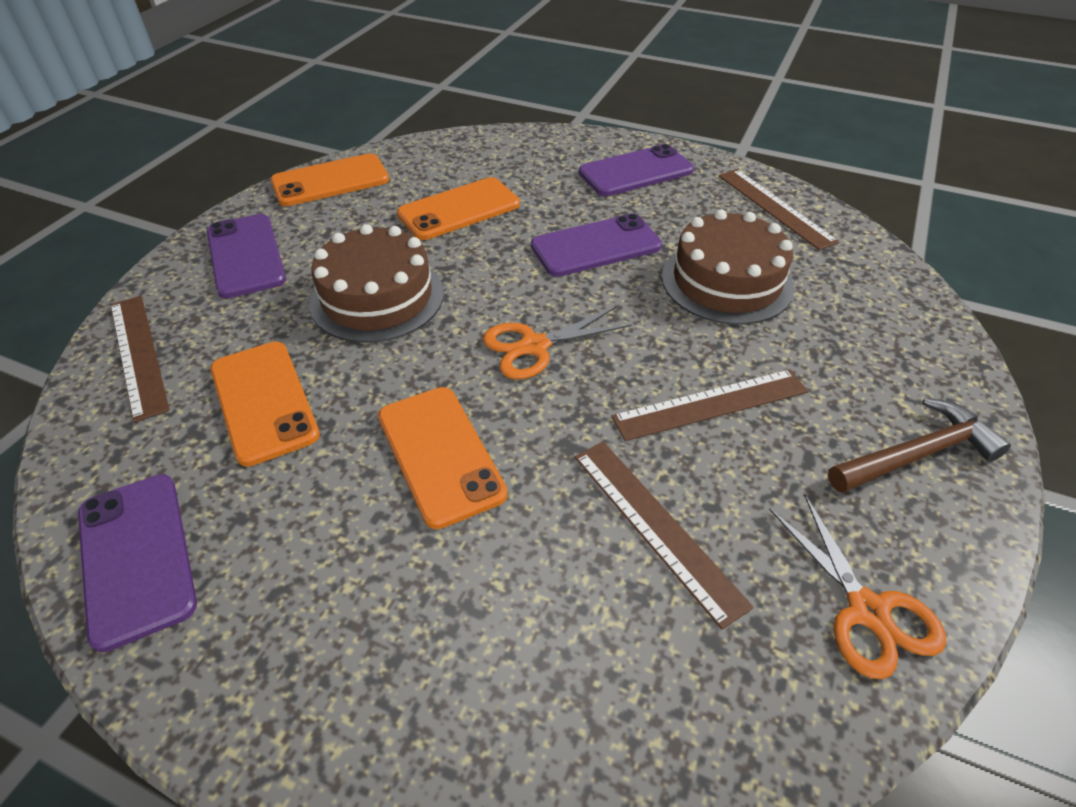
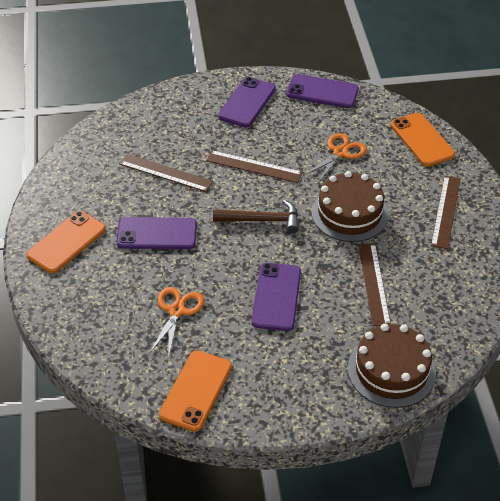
orange phone: [210,342,320,467] [271,153,389,206] [378,387,507,529] [397,177,520,240] = 4 -> [26,211,106,273] [159,350,232,432] [390,113,455,167] = 3

